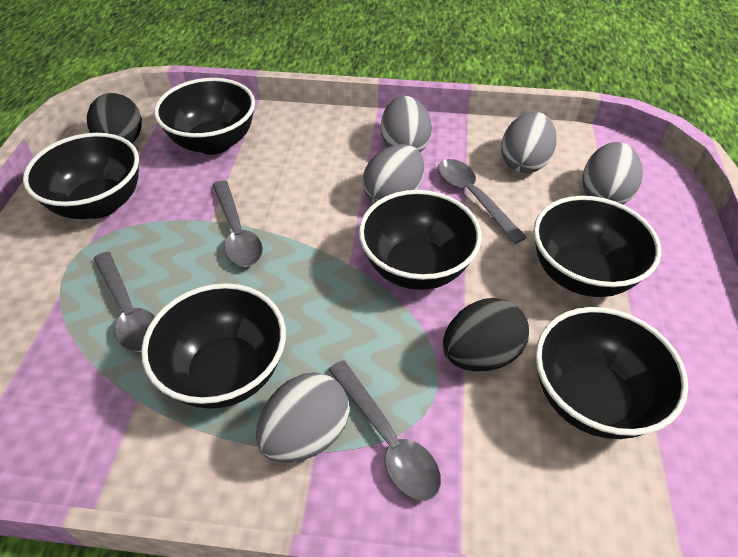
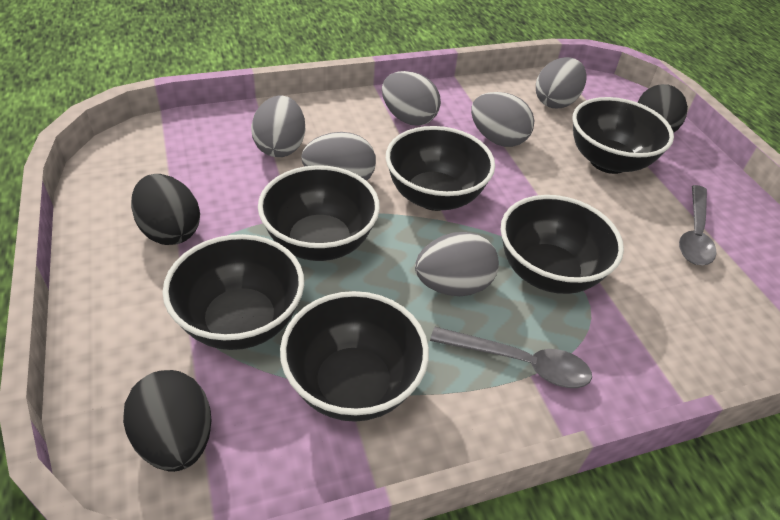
black egg: [87,93,142,143] [443,298,529,372] = 2 -> [123,370,212,472] [131,174,200,245] [638,84,688,133] = 3
grey egg: [256,372,349,463] [362,144,424,203] [381,96,432,152] [501,112,557,173] [582,142,643,205] = 5 -> [251,95,305,157] [301,132,376,181] [382,71,441,125] [415,232,499,296] [471,92,534,147] [536,57,586,108] = 6
grey spoon: [93,252,155,352] [213,180,263,267] [328,360,441,501] [438,159,527,244] = 4 -> [430,327,592,388] [679,185,717,265] = 2

